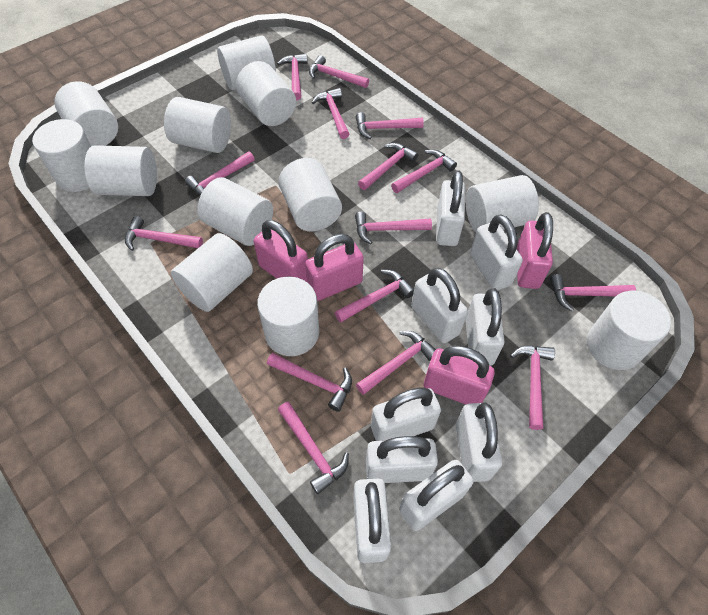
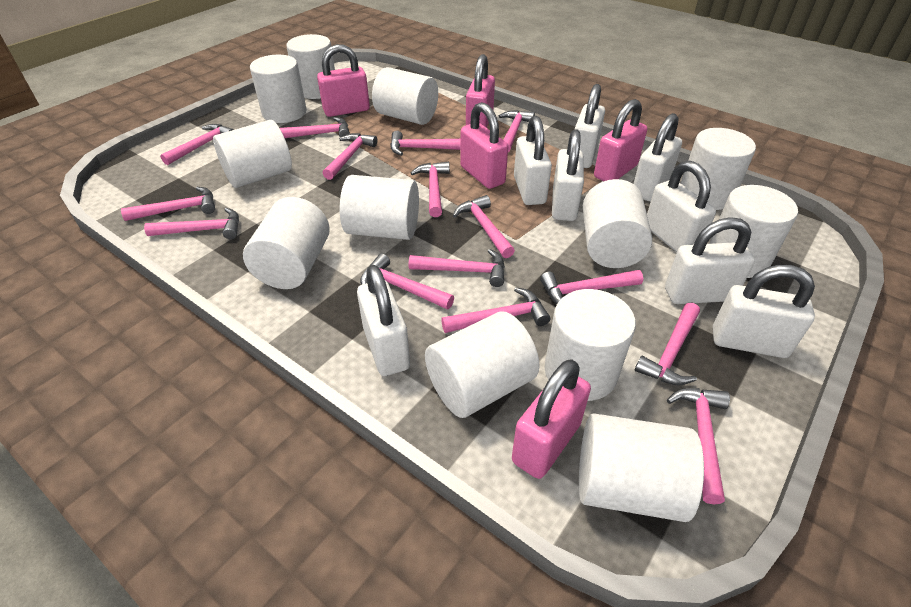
pink padlock: [254,220,308,282] [305,234,364,301] [424,346,495,404] [517,212,553,289] = 4 -> [317,44,370,117] [460,102,508,189] [466,54,495,128] [512,359,591,479] [594,99,647,181] = 5
white padlock: [353,478,391,563] [366,436,438,483] [371,387,441,441] [399,460,473,531] [411,268,468,343] [436,170,465,246] [456,402,502,482] [465,288,505,366] [470,214,523,290] = 9 -> [357,265,410,376] [514,116,552,205] [552,129,584,221] [575,84,605,168] [633,113,682,201] [647,161,716,252] [665,217,755,304] [713,265,815,358] = 8

